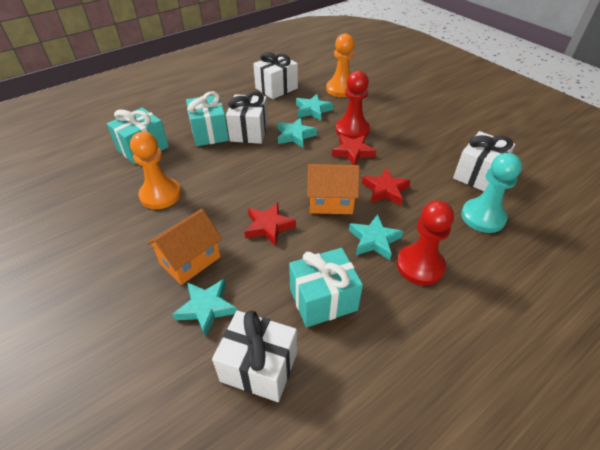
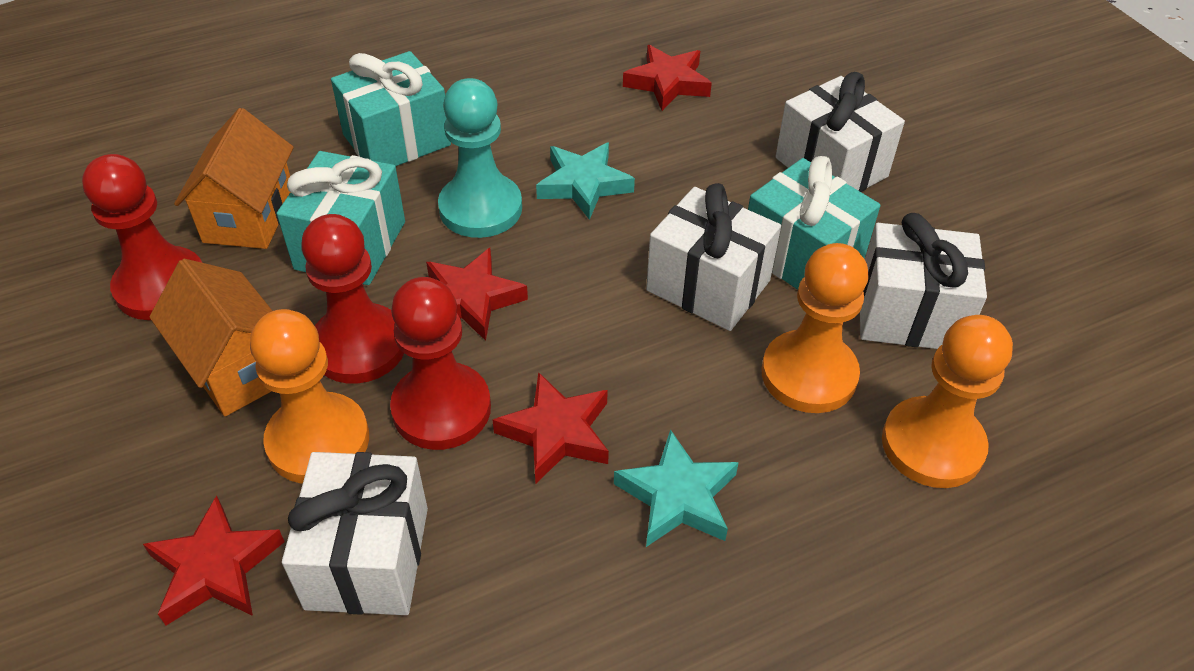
orange pawn: [130,132,181,209] [326,34,354,97] = 2 -> [250,309,369,484] [761,243,869,413] [882,315,1013,488] = 3
red pawn: [336,71,370,139] [396,200,454,285] = 2 -> [82,154,202,320] [301,214,404,383] [390,277,491,450] = 3
red star: [244,202,296,246] [332,135,376,165] [362,168,411,205] = 3 -> [143,495,285,625] [426,248,528,341] [493,372,609,483] [623,45,712,111] = 4
turquoise star: [172,279,237,337] [277,118,317,148] [296,94,333,121] [349,214,403,260] = 4 -> [536,142,635,220] [614,429,739,547] = 2

